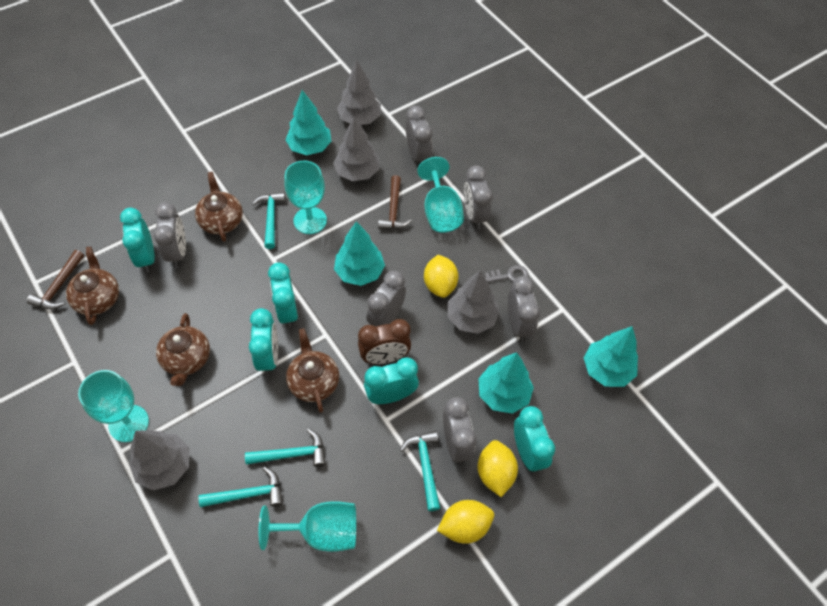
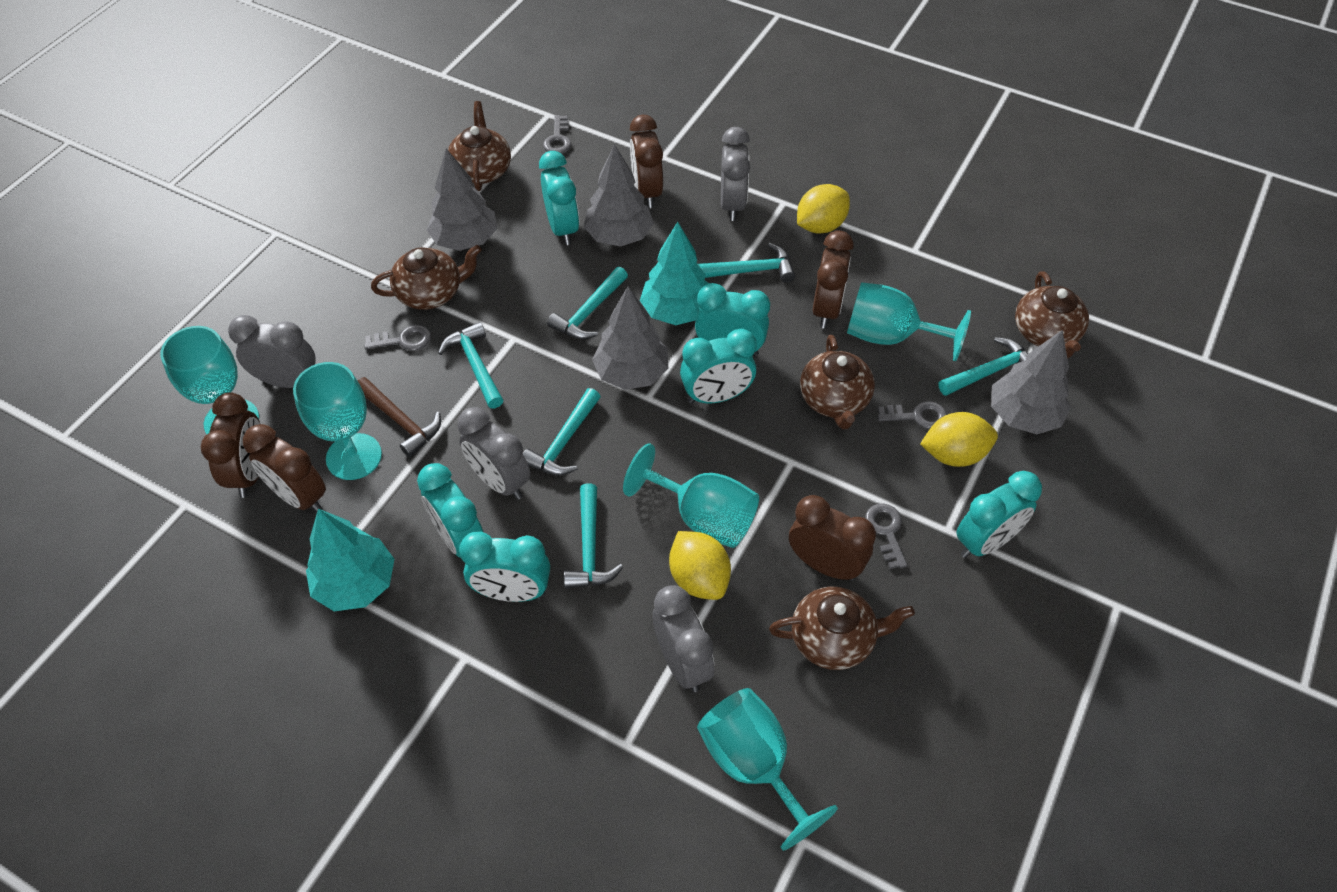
brown clock: [358,319,411,364] = 1 -> [201,392,260,498] [243,424,326,512] [630,115,663,208] [789,495,876,581] [813,230,854,329] = 5
brown hammer: [27,250,84,309] [378,175,412,229] = 2 -> [358,377,441,457] = 1
brown teapot: [66,247,119,325] [156,313,210,386] [195,172,243,242] [286,328,339,413] = 4 -> [371,245,482,310] [448,101,511,191] [769,586,915,670] [800,335,875,429] [1015,271,1089,359] = 5
grey clock: [154,202,186,268] [366,271,406,327] [406,106,433,164] [443,397,476,465] [464,165,493,229] [508,276,540,342] = 6 -> [228,315,316,388] [457,407,531,500] [653,585,714,692] [721,127,750,221] = 4
grey key: [485,265,529,282] = 1 -> [364,325,431,351] [543,115,571,154] [865,503,907,569] [878,401,947,429] = 4
turquoise clock: [120,208,155,272] [249,308,278,376] [268,262,298,328] [364,357,419,404] [514,406,555,473] = 5 -> [417,463,483,558] [459,532,550,602] [539,151,579,245] [680,329,757,404] [695,283,770,356] [956,471,1042,558] = 6
turquoise goblet: [78,370,149,442] [258,501,356,552] [284,161,327,234] [417,157,464,232] = 4 -> [160,326,259,434] [293,362,382,480] [623,444,759,548] [697,688,838,851] [847,282,971,361] = 5
turquoise hammer: [199,467,283,507] [245,429,326,467] [252,192,286,249] [400,431,440,511] = 4 -> [438,322,503,409] [523,388,601,476] [547,267,628,340] [564,483,623,589] [698,243,795,283] [939,337,1029,396] = 6
turquoise tree: [286,90,331,155] [334,221,385,286] [478,352,534,414] [584,326,638,387] = 4 -> [306,509,394,611] [640,222,709,325] = 2

